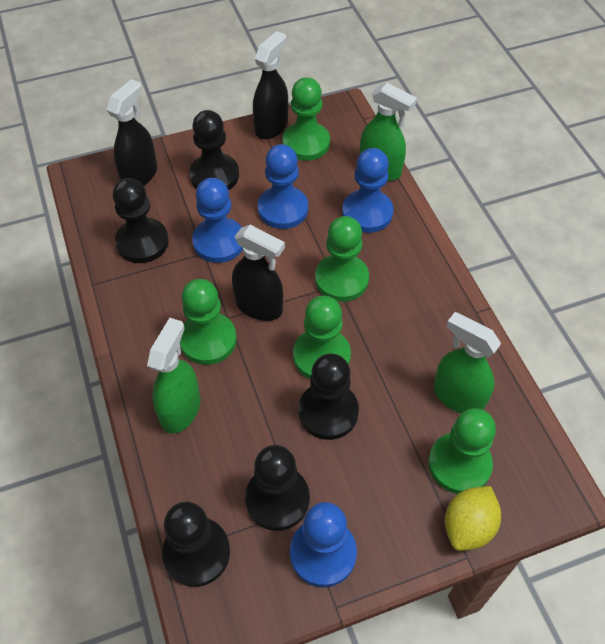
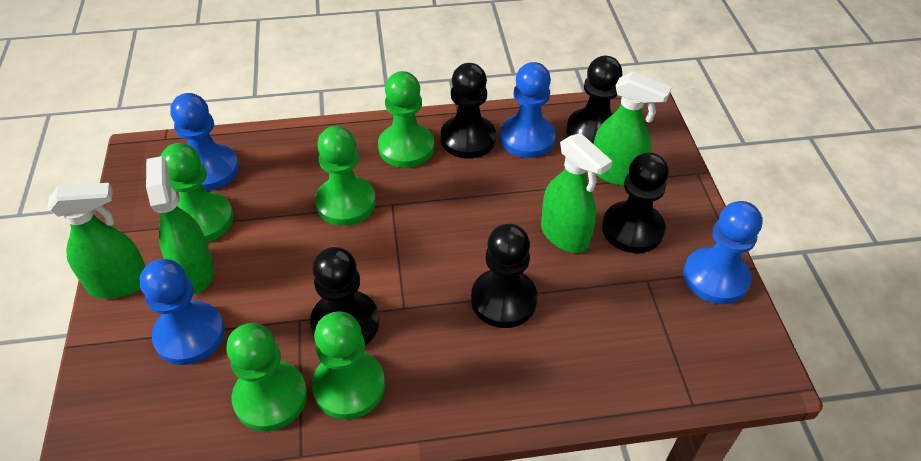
black spray bottle: [107,79,157,186] [232,225,285,321] [253,31,288,139] = 3 -> none = 0
green spray bottle: [147,318,200,434] [360,83,417,181] [434,312,501,414] = 3 -> [47,183,146,299] [146,156,214,294] [541,133,612,253] [594,72,672,186] = 4
yellow lemon: [445,486,501,551] = 1 -> none = 0

